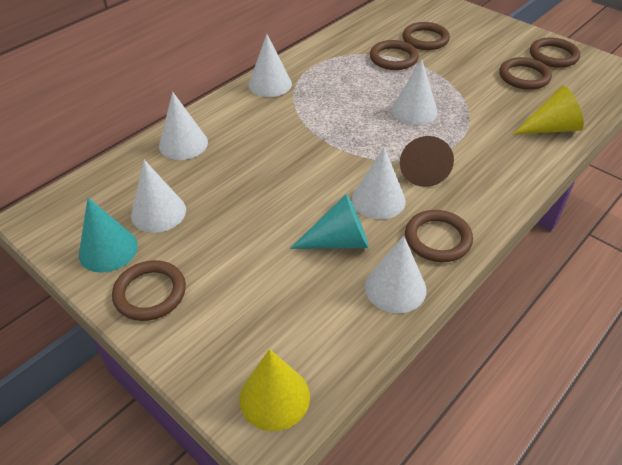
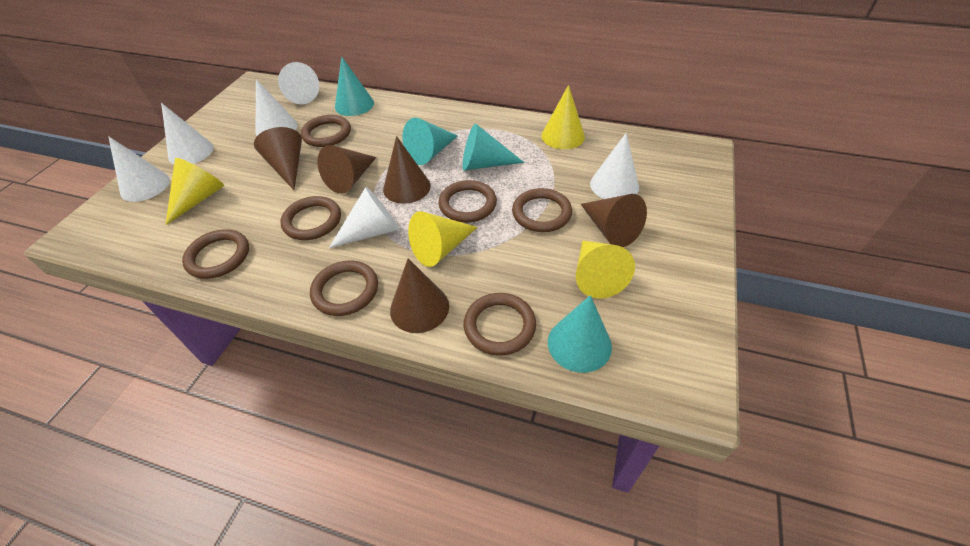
brown cone: [400,136,454,187] = 1 -> [254,127,302,190] [317,145,377,194] [383,136,431,204] [390,258,449,333] [581,194,647,247] = 5
brown ring: [112,260,186,321] [370,40,419,70] [403,22,450,50] [405,210,473,262] [499,57,552,90] [530,37,580,68] = 6 -> [182,229,249,279] [280,196,341,240] [301,115,351,147] [310,260,378,316] [439,180,497,223] [464,293,536,356] [512,188,572,232] = 7
turquoise cone: [79,197,138,273] [290,194,369,249] = 2 -> [335,56,374,116] [402,118,458,165] [462,123,524,170] [548,295,612,373] = 4
yellow cone: [239,349,310,431] [512,86,584,135] = 2 -> [166,158,224,225] [408,211,478,267] [541,85,585,149] [576,240,635,299] = 4

